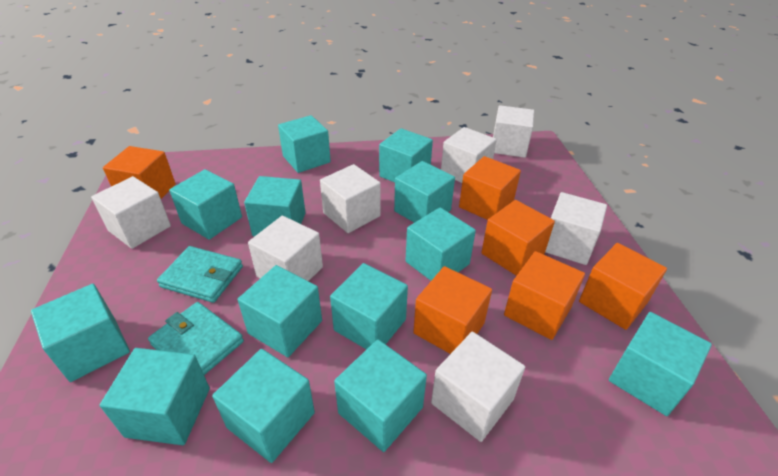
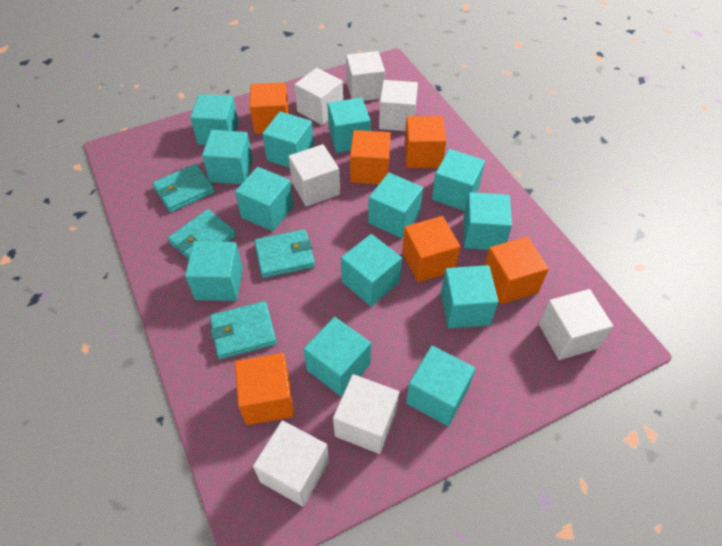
turquoise wallet: [148,302,244,375] [157,246,243,303] = 2 -> [152,164,215,212] [168,209,236,259] [210,301,277,359] [254,229,315,278] = 4

